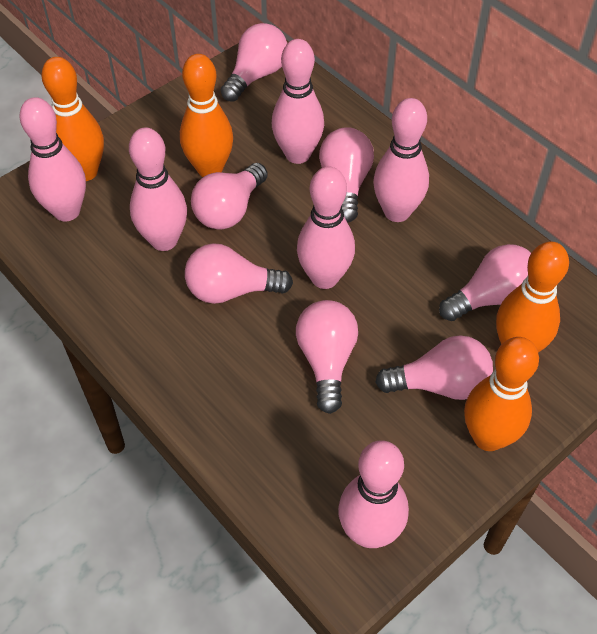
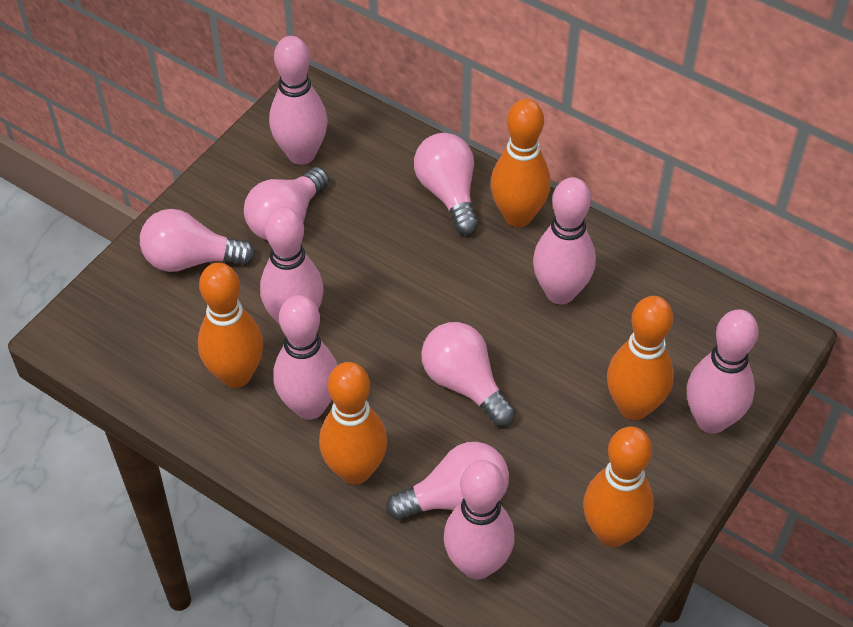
orange bowling pin: [42,57,104,181] [180,54,233,177] [464,337,539,451] [496,241,569,352] = 4 -> [198,263,263,388] [319,362,387,485] [491,99,551,227] [583,427,654,547] [607,296,674,420] = 5
pink light bulb: [185,243,293,304] [191,163,268,230] [221,23,288,102] [296,300,358,414] [319,127,374,223] [375,335,493,400] [439,244,531,321] = 7 -> [140,209,255,272] [244,167,329,240] [386,442,509,520] [414,133,479,235] [421,322,515,426] = 5

